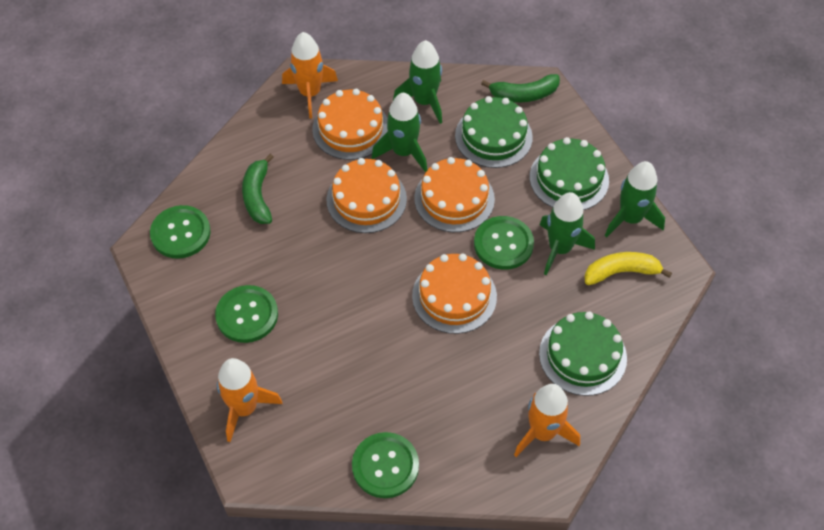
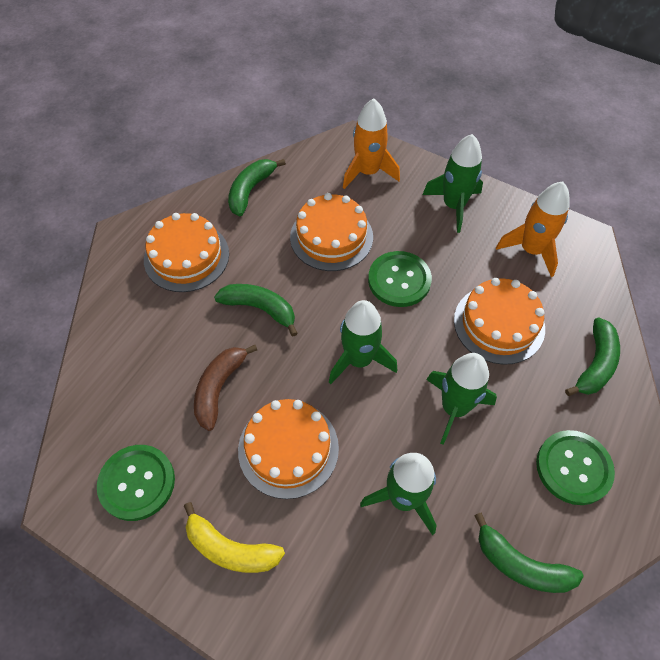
brown banana: none = 0 -> [194,345,257,431] = 1
green banana: [242,154,274,224] [481,74,560,102] = 2 -> [214,284,298,336] [228,159,286,216] [474,512,584,593] [565,317,620,396] = 4
green button: [150,205,211,259] [215,285,278,343] [352,432,419,498] [474,216,534,270] = 4 -> [97,445,175,521] [368,251,432,307] [536,430,615,505] = 3
green cake: [455,96,533,168] [530,137,609,210] [539,312,627,396] = 3 -> none = 0
orange rocket: [217,358,283,442] [282,32,338,119] [514,384,580,457] = 3 -> [343,98,400,189] [496,182,570,277] = 2

